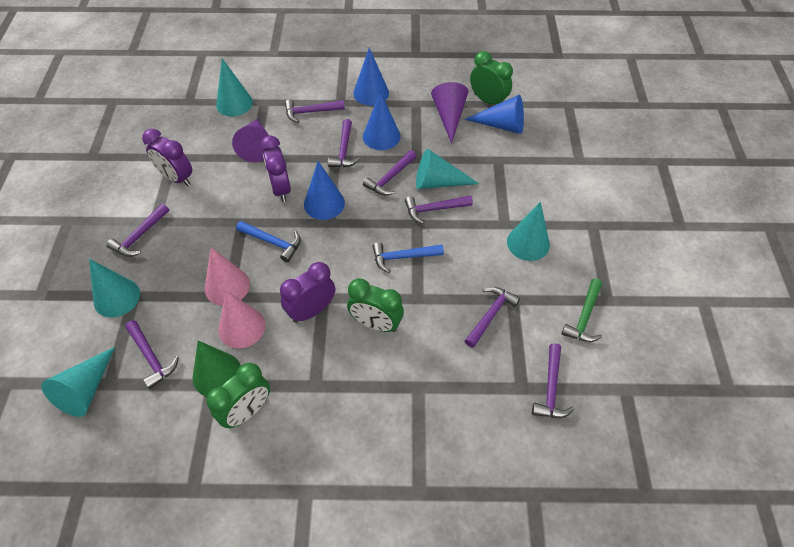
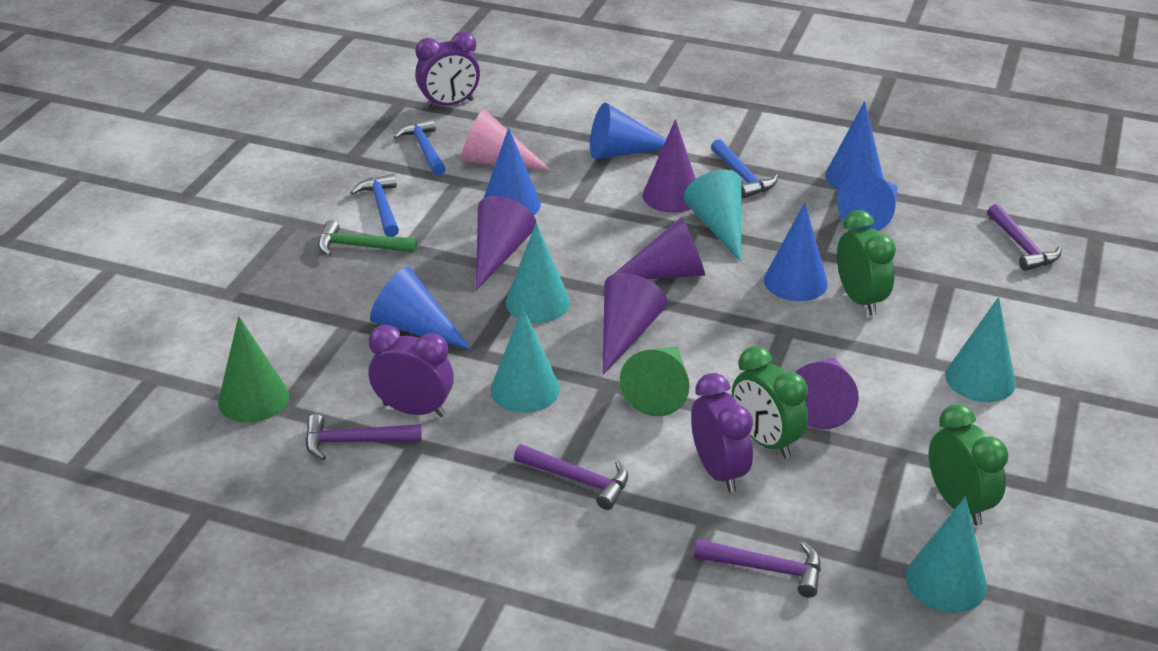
blue cone: [304,161,345,220] [353,48,389,106] [363,91,401,150] [464,95,524,134] = 4 -> [370,267,471,350] [484,128,541,215] [590,103,666,159] [764,202,828,301] [825,101,883,189] [837,173,897,231] = 6
blue hammer: [236,221,301,262] [373,242,444,273] = 2 -> [351,174,399,237] [394,118,446,176] [711,139,778,198] = 3
green cone: [193,341,241,397] = 1 -> [218,316,289,423] [620,347,690,416] = 2
pink cone: [205,247,250,306] [218,290,265,348] = 2 -> [461,109,551,171] = 1
purple cone: [232,119,269,162] [431,82,469,144] = 2 -> [476,196,536,290] [603,273,668,375] [604,217,705,282] [643,119,696,213] [795,358,859,429] = 5
purple hammer: [106,203,169,257] [125,320,179,389] [285,100,345,123] [328,119,360,167] [363,150,417,195] [405,195,473,224] [465,287,520,348] [532,343,574,418] = 8 -> [305,414,422,461] [514,444,628,510] [694,539,821,598] [987,204,1062,271] = 4

